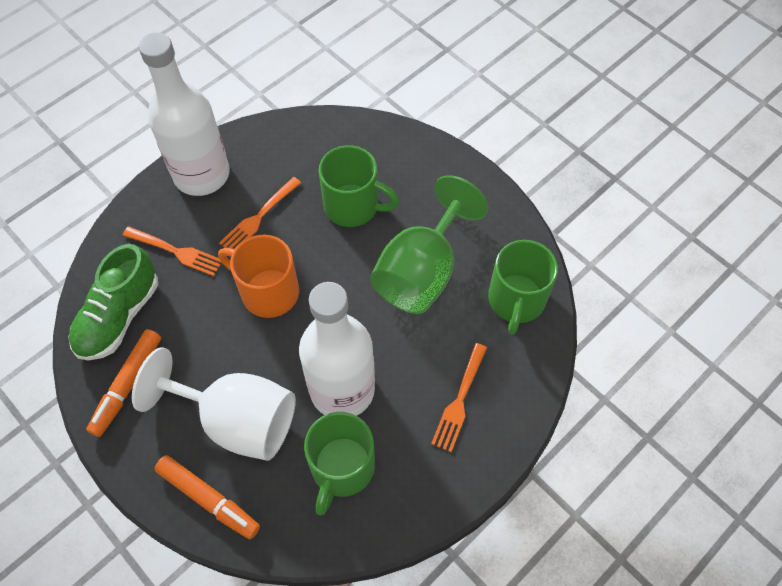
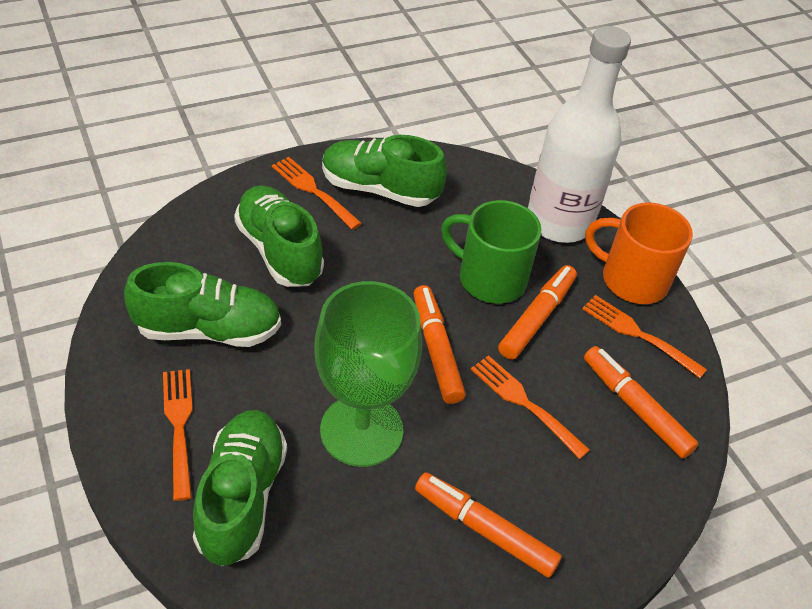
green mug: [304,412,375,515] [319,145,399,227] [488,240,558,335] = 3 -> [441,200,542,304] = 1
green shoe: [69,244,158,360] = 1 -> [124,262,281,347] [193,410,287,566] [234,185,324,287] [322,135,447,207] = 4
orange fork: [123,226,222,276] [219,177,301,249] [431,343,487,452] = 3 -> [163,369,193,501] [272,157,362,230] [471,355,590,459] [582,295,707,378] = 4
orange marker: [86,329,161,437] [155,455,260,539] = 2 -> [413,285,466,404] [415,472,562,578] [498,265,577,360] [584,346,698,459] = 4
white bottle: [139,32,230,196] [299,282,375,416] = 2 -> [528,26,631,243] = 1
white goblet: [132,347,296,461] = 1 -> none = 0

